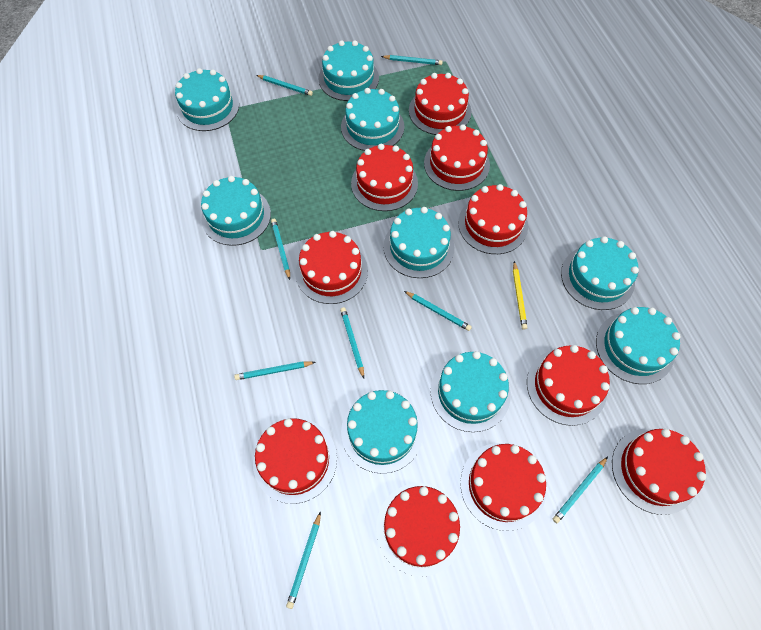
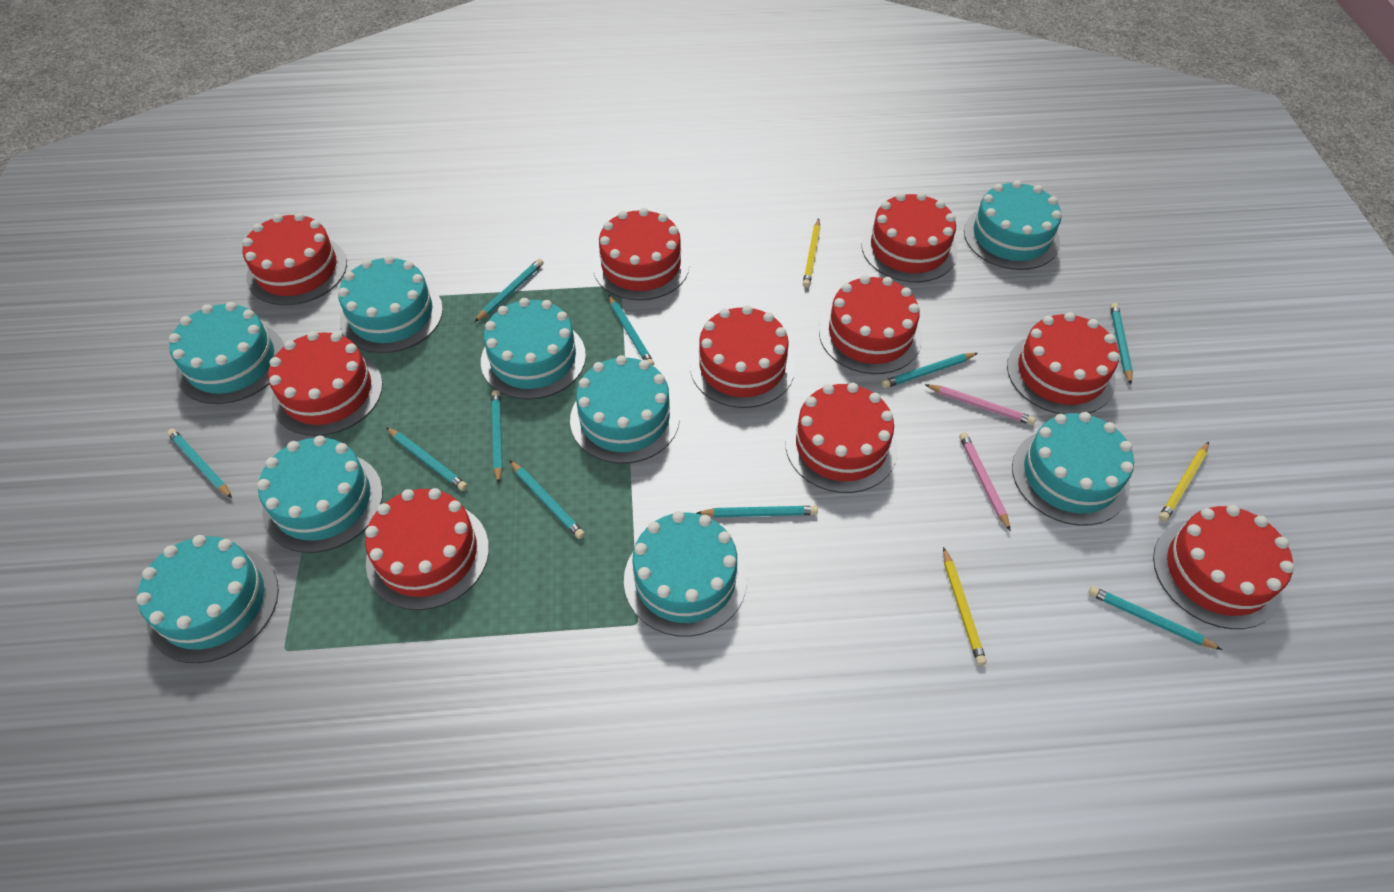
pink pencil: none = 0 -> [924,384,1035,425] [959,432,1011,531] = 2
turquoise pencil: [234,361,315,380] [256,75,313,96] [271,219,290,280] [286,511,321,609] [340,307,364,378] [381,55,443,65] [404,291,472,331] [552,457,608,523] = 8 -> [167,429,232,498] [386,427,468,491] [474,259,544,322] [492,390,503,484] [509,460,585,539] [609,295,654,366] [696,506,818,518] [882,353,978,388] [1089,586,1222,650] [1110,303,1133,385] = 10
yellow pencil: [513,261,527,330] = 1 -> [803,218,820,288] [943,547,987,666] [1159,442,1209,522] = 3

